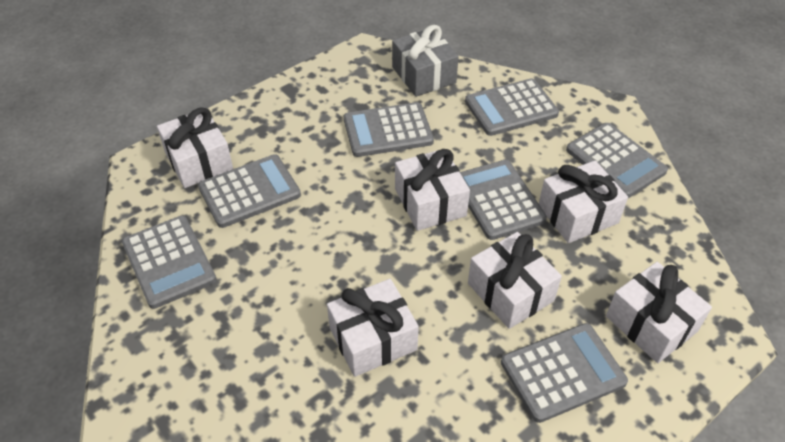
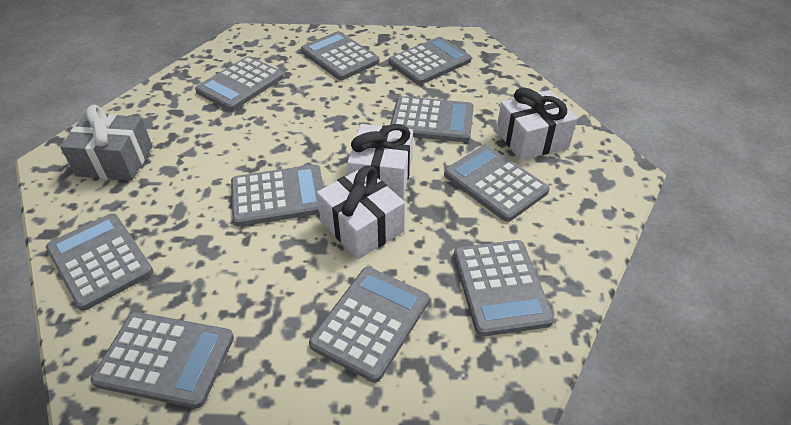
grey calculator: [122,216,217,309] [198,154,301,228] [344,102,434,157] [460,160,547,240] [465,78,559,136] [501,323,628,423] [566,123,668,198] = 7 -> [46,213,154,311] [91,312,234,408] [195,56,284,111] [231,165,324,226] [301,31,380,80] [309,267,429,383] [388,37,472,85] [390,96,474,142] [444,145,550,222] [454,240,554,336] = 10
white gift: [157,108,233,188] [327,279,419,377] [395,149,470,231] [468,232,562,329] [539,160,628,243] [606,262,712,363] = 6 -> [317,166,405,259] [347,124,413,198] [496,87,578,161] = 3

